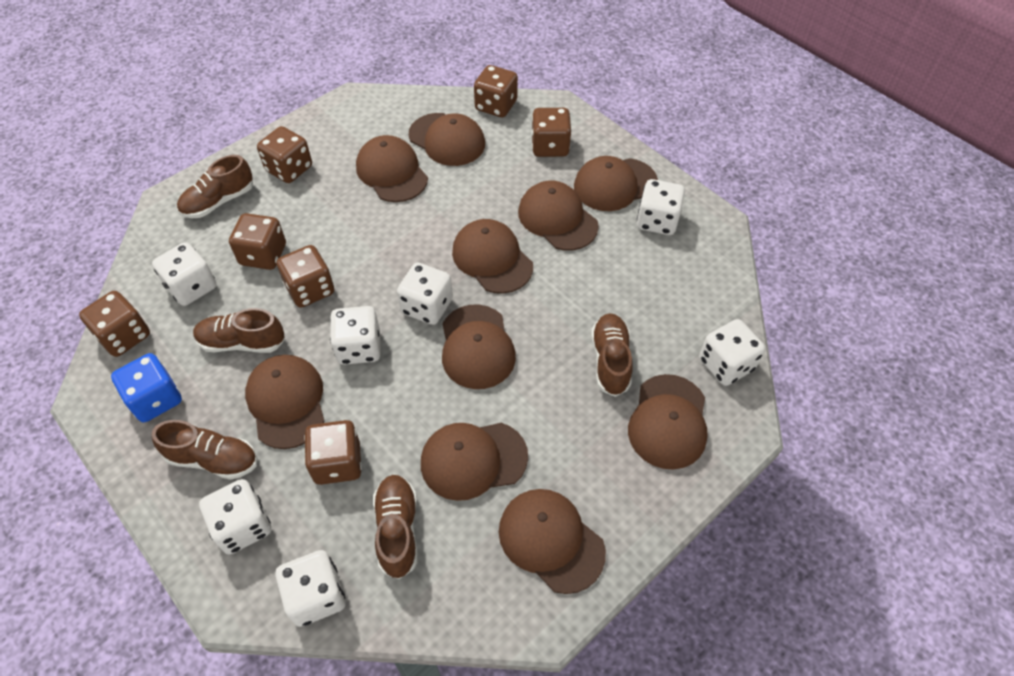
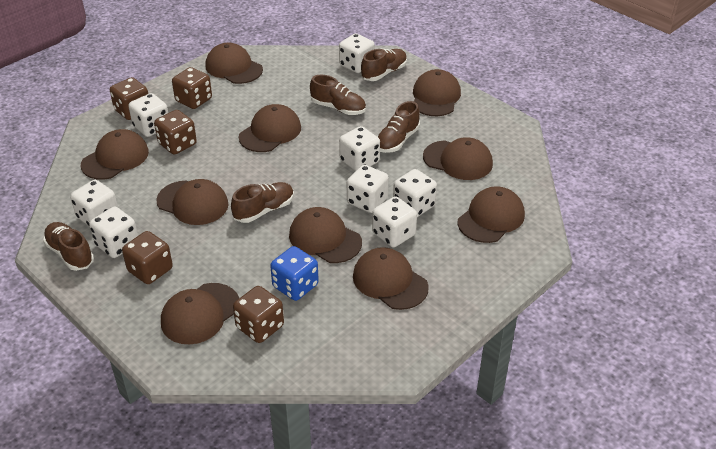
brown dice: [79,291,150,357] [229,213,286,270] [257,126,312,183] [277,245,334,308] [304,420,362,485] [474,65,518,117] [531,108,571,157] = 7 -> [110,77,148,120] [122,231,173,284] [154,110,197,155] [172,67,212,109] [233,286,284,343] = 5
white dice: [152,242,216,306] [199,479,271,554] [275,550,345,627] [330,306,381,365] [397,263,453,325] [637,179,685,235] [699,319,765,386] = 7 -> [70,180,118,227] [89,206,138,258] [128,93,168,137] [339,33,375,73] [339,126,380,171] [347,165,389,213] [372,197,417,247] [393,169,437,217] = 8

